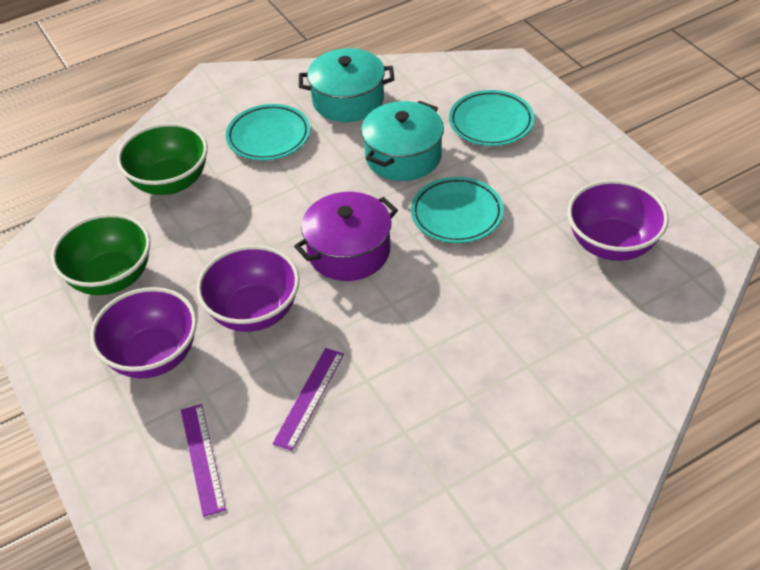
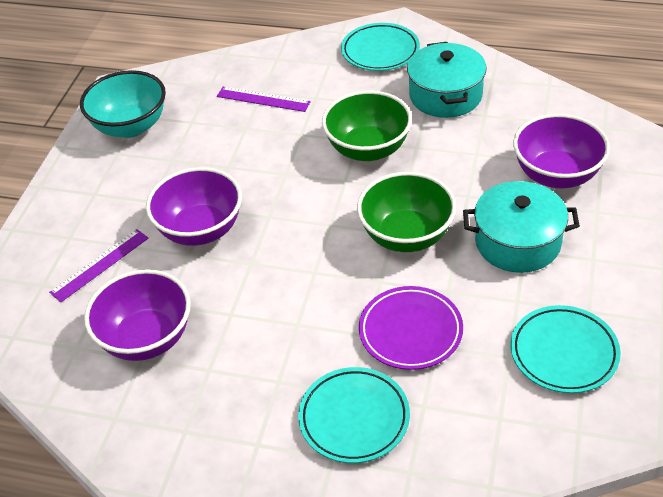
purple plate: none = 0 -> [359,286,463,370] = 1
purple pot: [294,192,398,281] = 1 -> none = 0
turquoise bowl: none = 0 -> [80,70,166,138] = 1

